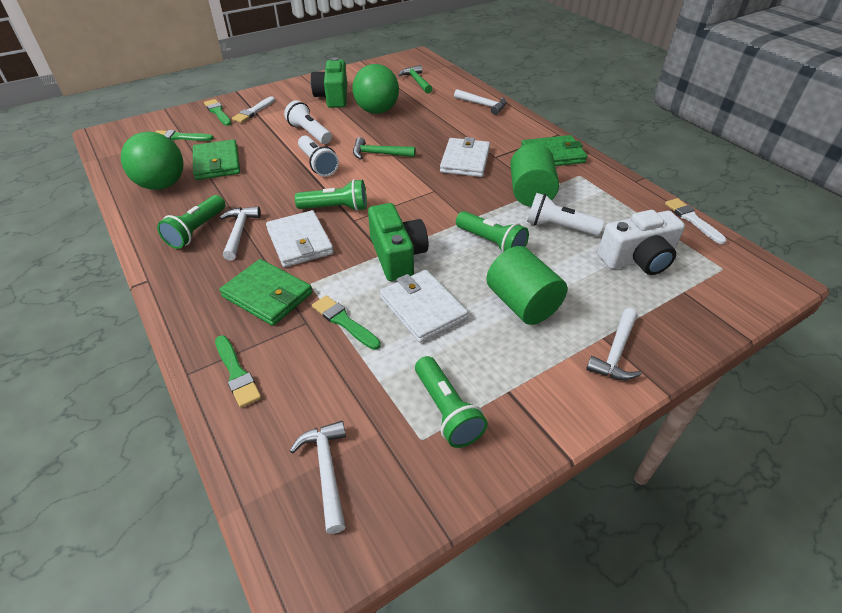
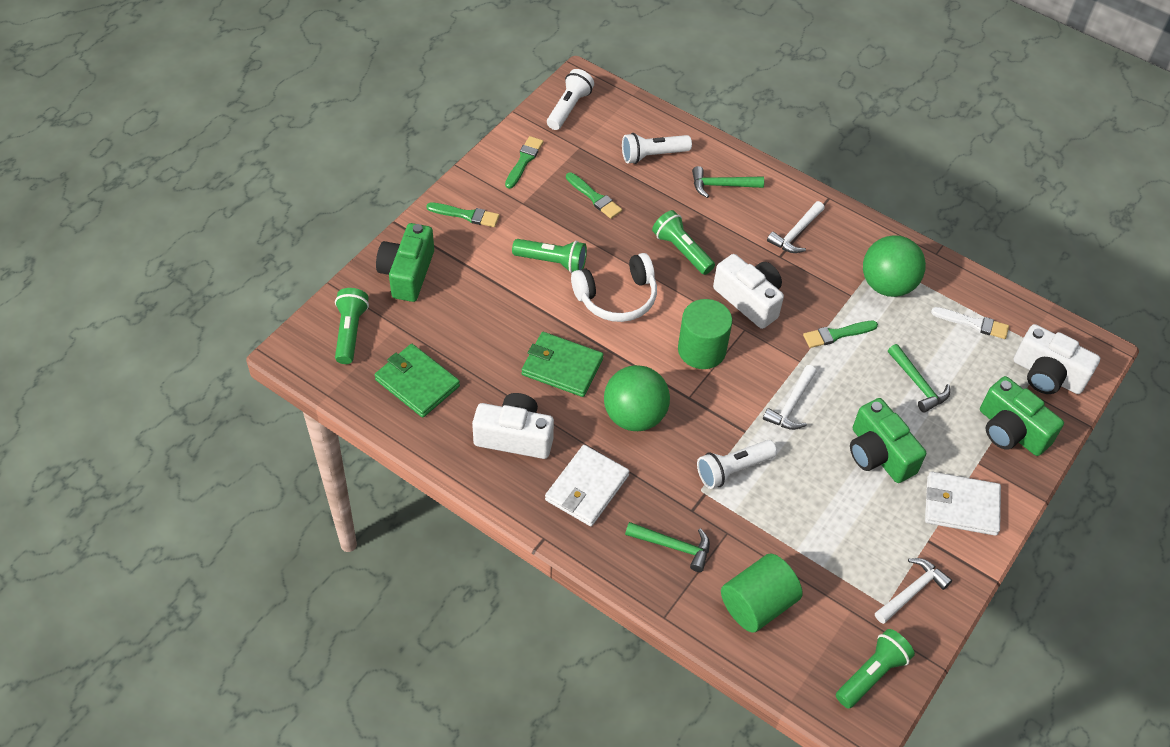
green camera: [311,57,347,108] [368,203,428,281] = 2 -> [376,223,434,302] [850,398,926,483] [980,376,1064,456] = 3
green hammer: [353,137,415,159] [398,65,432,94] = 2 -> [625,522,710,572] [692,166,764,198] [888,344,950,413] = 3
green wallet: [193,139,240,180] [219,259,312,326] [521,135,587,166] = 3 -> [374,344,460,418] [522,332,604,397] = 2
white brush: [232,96,275,123] [665,198,727,244] = 2 -> [931,307,1009,339] = 1
white camera: [598,210,685,275] = 1 -> [472,393,554,459] [713,254,784,329] [1014,324,1100,394] = 3
white hammer: [220,207,261,260] [290,421,346,534] [454,89,507,115] [586,308,642,380] = 4 -> [763,365,817,430] [767,201,825,253] [875,558,952,624] = 3
white headphones: none = 0 -> [571,253,657,322] = 1
white wallet: [266,210,334,267] [380,270,468,343] [440,137,490,177] = 3 -> [545,445,630,526] [925,472,1001,536] = 2

